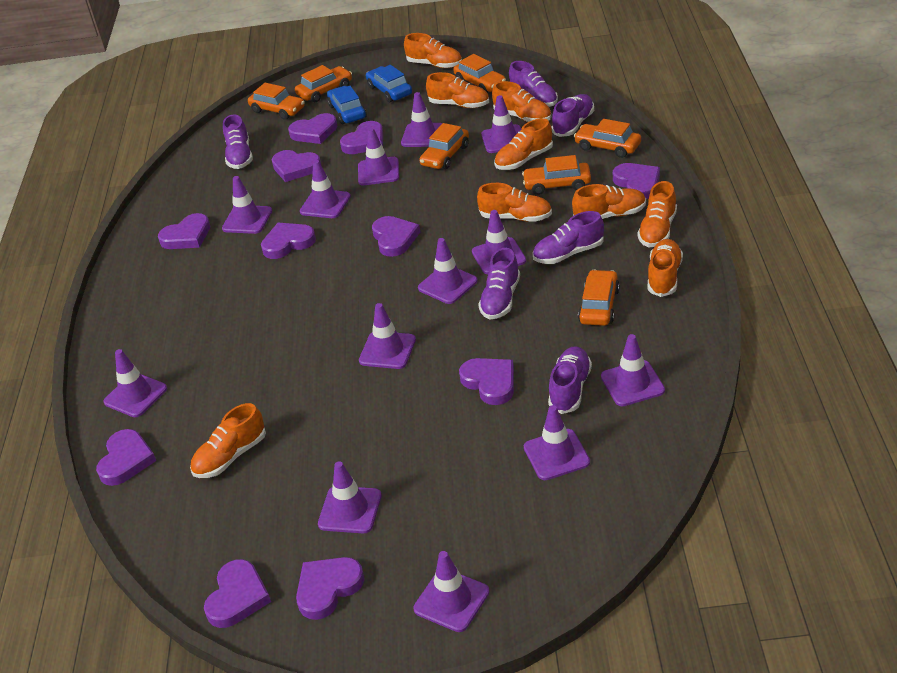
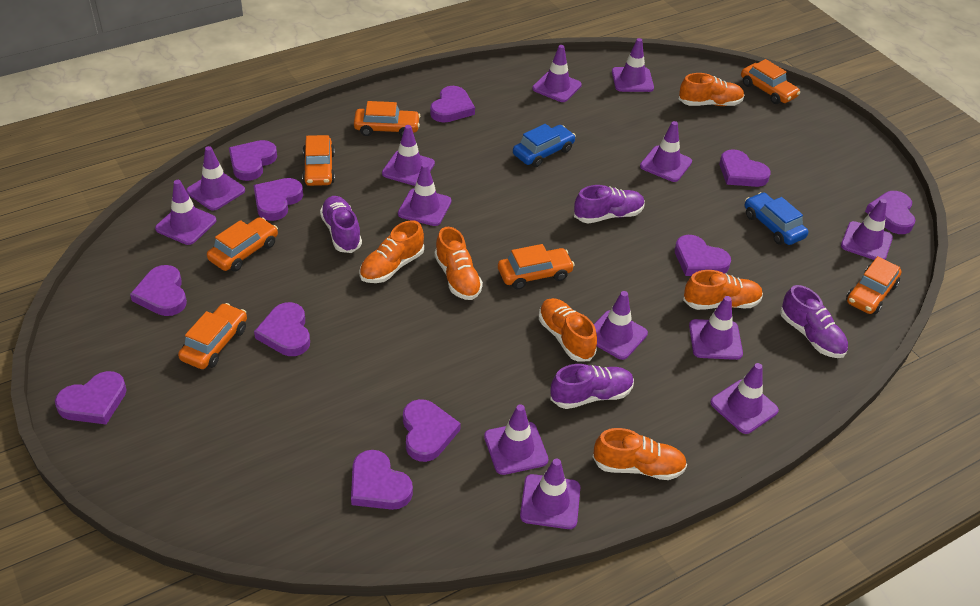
orange shoe: [190,403,266,478] [404,33,462,68] [426,72,489,108] [477,183,552,222] [492,81,551,122] [494,118,553,170] [572,184,646,219] [638,181,677,248] [648,239,683,297] = 9 -> [359,220,424,283] [434,227,483,300] [539,298,597,361] [593,428,687,480] [679,73,744,106] [683,270,763,310] = 6
purple shoe: [223,114,253,169] [478,248,520,319] [509,61,558,107] [533,211,604,264] [548,346,592,414] [551,94,594,137] = 6 -> [320,196,362,253] [550,364,634,409] [574,185,645,223] [780,285,848,358] = 4

